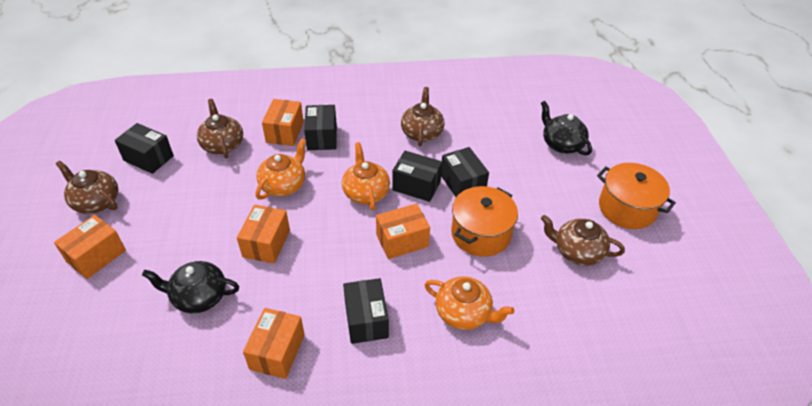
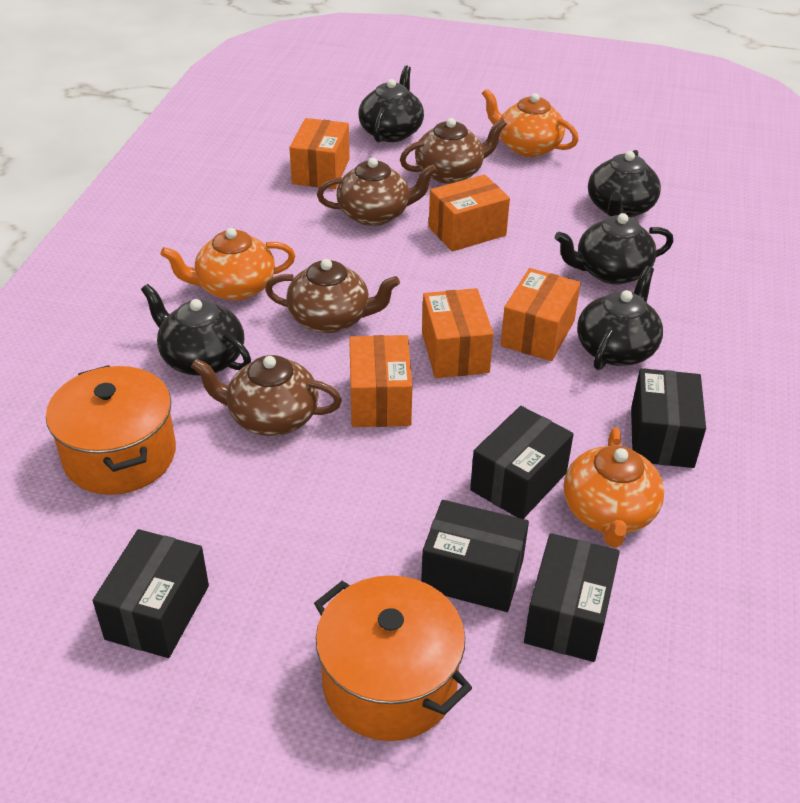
black teapot: [142,261,239,313] [541,101,592,155] = 2 -> [141,284,251,376] [359,65,424,142] [555,213,674,285] [577,266,663,370] [588,150,661,217] = 5

